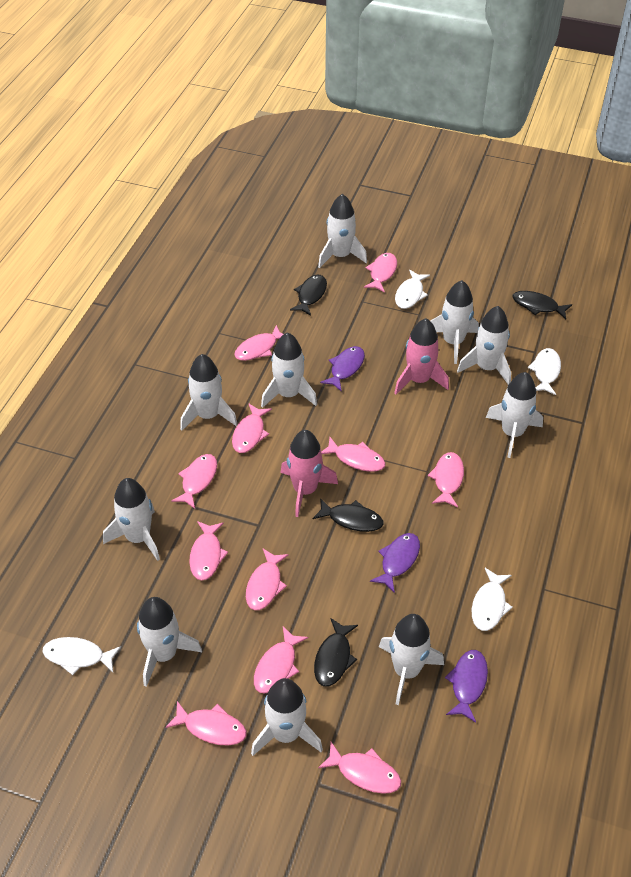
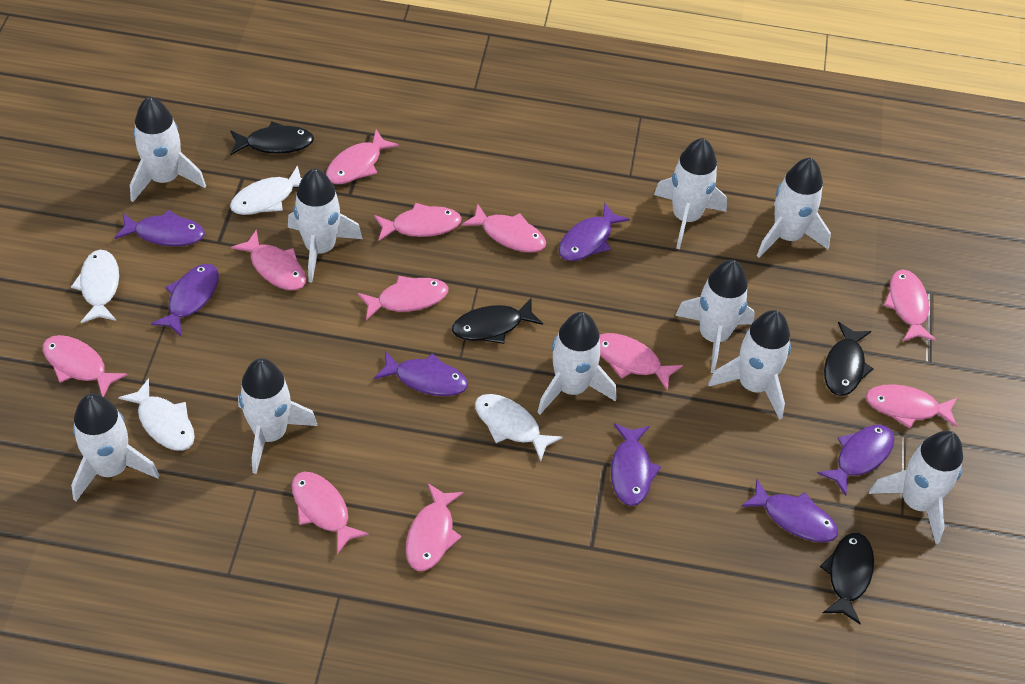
pink rocket: [280,430,338,517] [394,318,449,394] = 2 -> none = 0
purple fish: [320,346,365,391] [370,533,420,593] [445,650,488,723] = 3 -> [114,210,205,246] [151,264,219,336] [374,351,468,396] [559,203,630,261] [611,423,661,506] [741,479,838,542] [817,425,895,496] = 7

